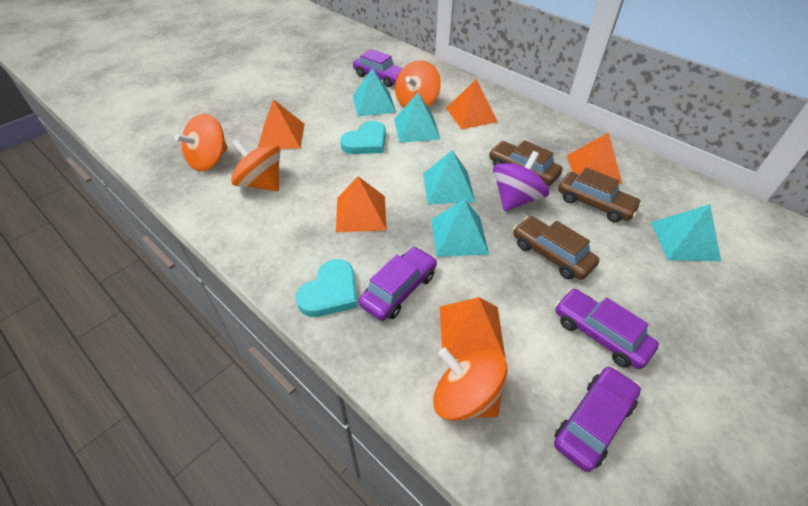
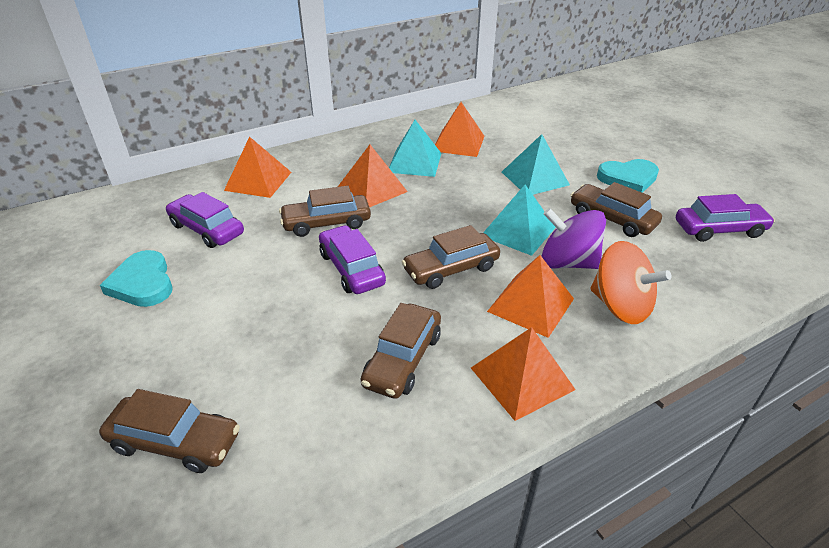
brown car: [489,140,562,186] [513,216,599,280] [558,167,642,222] = 3 -> [99,389,240,473] [279,186,371,237] [361,303,441,399] [402,225,500,289] [571,182,662,237] = 5
orange spinning top: [174,114,228,171] [231,139,280,191] [395,61,441,107] [433,348,508,421] = 4 -> [590,241,671,324] = 1
purple car: [353,49,403,87] [359,247,437,321] [554,366,641,472] [555,289,659,369] = 4 -> [165,192,244,248] [319,225,386,294] [676,194,775,242] = 3
turquoise pyramid: [353,68,396,116] [394,93,440,143] [423,150,475,204] [431,199,489,257] [651,204,721,261] = 5 -> [389,120,442,177] [483,184,556,256] [502,134,570,195] = 3

